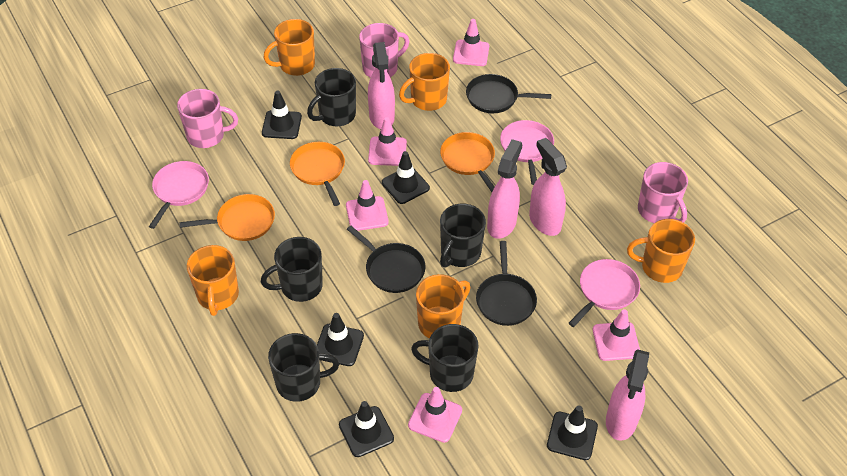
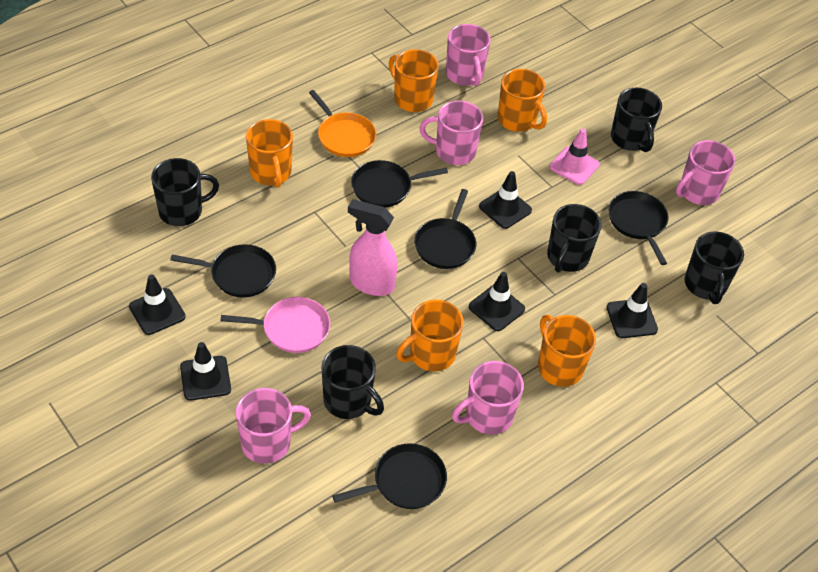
black pan: [347,226,425,293] [466,74,551,113] [476,241,537,326] = 3 -> [170,244,276,298] [332,443,447,509] [351,160,448,208] [414,189,476,269] [608,191,669,265] = 5
orange pan: [179,194,275,241] [290,142,345,206] [440,132,495,192] = 3 -> [309,90,376,157] = 1
pink mug: [177,89,238,148] [359,23,409,78] [638,162,688,223] = 3 -> [236,388,311,464] [420,101,483,165] [446,24,491,86] [452,361,524,435] [676,140,735,205] = 5
pink pan: [149,161,209,229] [500,120,554,185] [569,259,640,327] = 3 -> [221,297,330,353] = 1
pink spray bottle: [368,42,395,129] [487,139,522,239] [529,138,567,236] [606,349,649,441] = 4 -> [348,199,398,296] = 1
pink traffic cone: [346,180,389,231] [368,117,407,166] [408,387,462,443] [453,19,489,66] [593,309,640,361] = 5 -> [549,129,600,185] = 1

